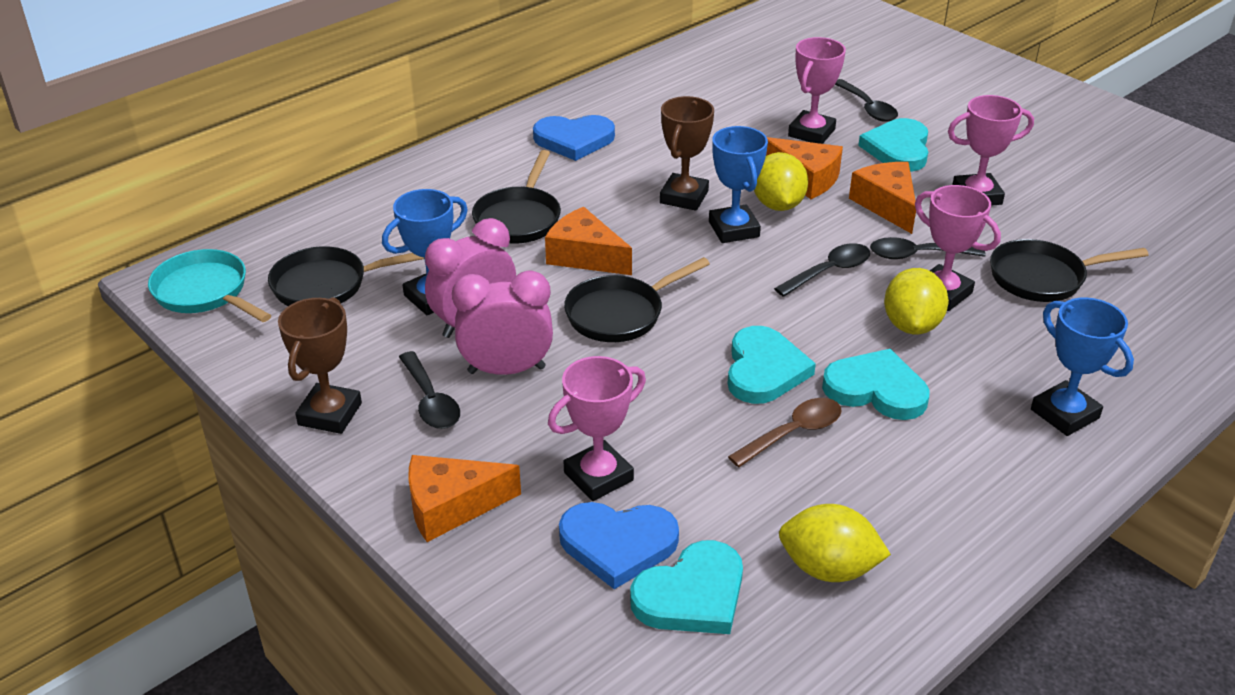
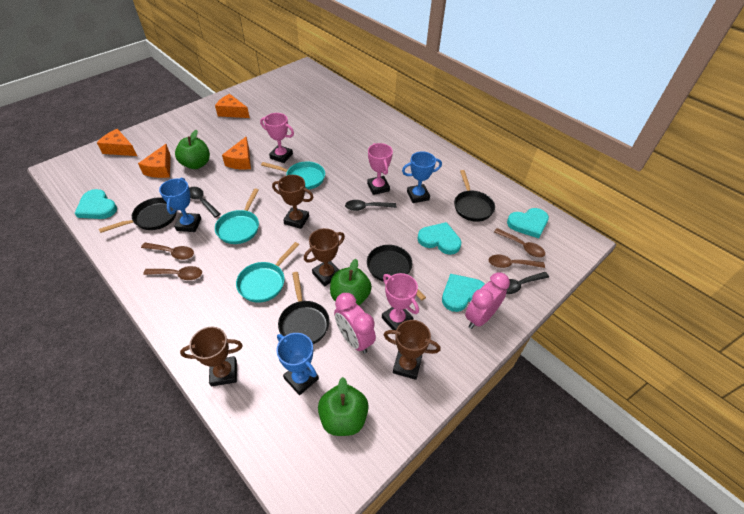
black spoon: [399,351,460,429] [774,243,871,297] [835,79,898,122] [870,237,986,259] = 4 -> [189,187,221,218] [345,200,396,211] [506,272,549,294] = 3
blue heart: [533,115,615,161] [559,502,679,589] = 2 -> none = 0
brown spoon: [728,398,842,467] = 1 -> [141,243,194,260] [143,266,202,280] [489,255,545,268] [494,228,545,257] = 4
brown trophy: [278,297,362,434] [660,96,714,211] = 2 -> [180,327,243,387] [272,175,314,229] [304,228,345,286] [384,320,441,380] = 4
green apple: none = 0 -> [175,130,210,169] [318,377,369,436] [330,259,372,305] = 3
pink trophy: [548,356,646,501] [788,37,846,144] [915,185,1001,311] [948,95,1034,206] = 4 -> [260,113,294,163] [367,143,393,195] [382,273,419,330] = 3
turquoise pan: [148,249,271,322] = 1 -> [215,188,259,244] [236,242,299,302] [261,161,325,190] = 3
yellow lemon: [754,152,808,211] [779,504,891,582] [884,268,949,334] = 3 -> none = 0

